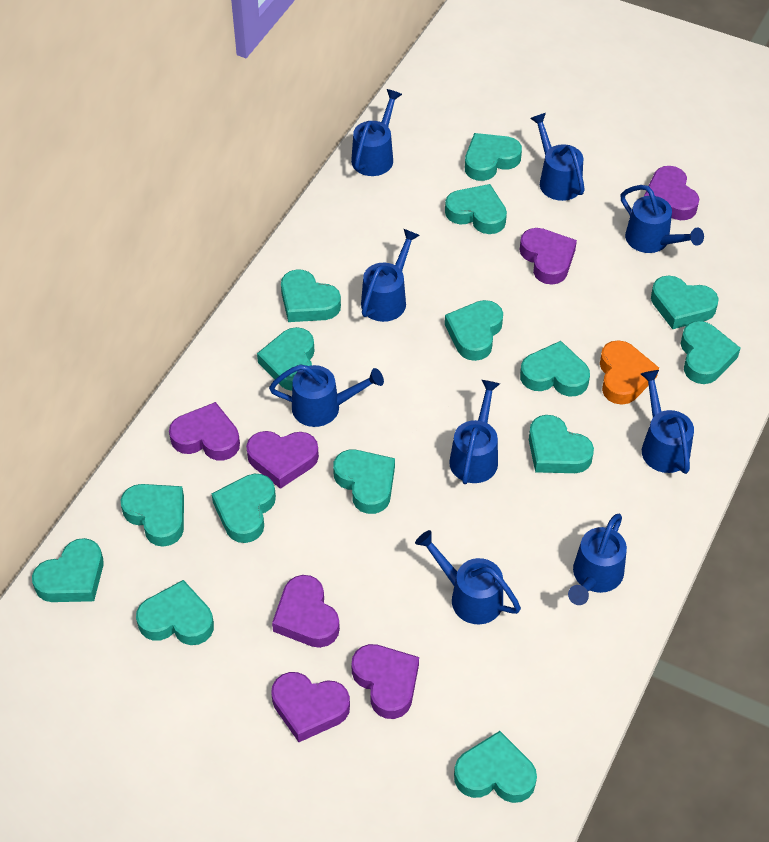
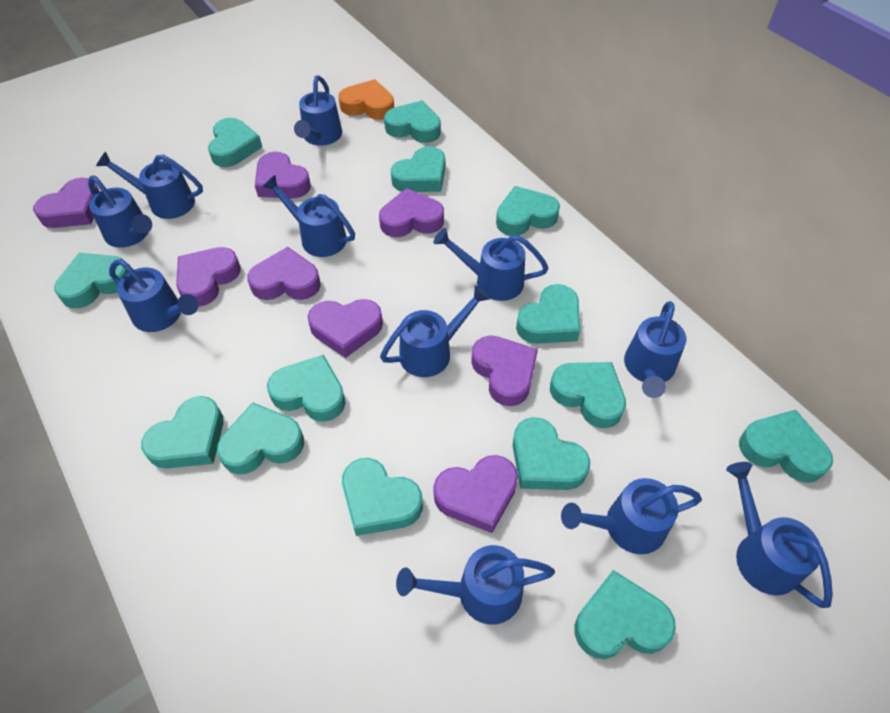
blue watering can: [269,364,384,427] [351,89,402,176] [361,229,420,322] [415,530,521,624] [449,380,500,484] [530,113,585,201] [568,514,627,605] [621,185,704,253] [641,370,694,474] = 9 -> [88,175,152,248] [96,151,203,219] [109,259,198,332] [262,175,355,257] [294,75,342,146] [380,285,490,377] [396,545,555,625] [433,228,548,301] [561,478,702,554] [624,301,686,398] [726,462,833,608] = 11
purple heart: [169,402,240,461] [246,431,319,489] [271,672,350,742] [272,575,340,648] [351,644,419,719] [520,228,577,285] [644,166,699,220] = 7 -> [33,178,100,228] [176,247,241,307] [247,247,321,300] [255,152,311,199] [308,299,383,358] [379,188,444,237] [433,455,518,533] [471,336,538,406] = 8
turquoise heart: [32,538,104,602] [121,484,184,547] [136,580,214,645] [212,474,276,543] [257,327,314,391] [281,270,341,322] [333,450,395,514] [445,184,507,234] [445,300,503,361] [454,731,537,803] [465,133,522,181] [520,341,590,396] [529,415,594,473] [651,275,719,329] [681,321,740,384] = 15 -> [54,253,129,308] [141,396,224,469] [208,118,262,167] [217,402,304,474] [267,355,346,422] [342,458,423,536] [384,101,441,143] [391,146,445,192] [496,186,560,236] [513,417,590,490] [516,284,580,344] [550,362,626,428] [574,570,676,659] [739,410,833,483] = 14

